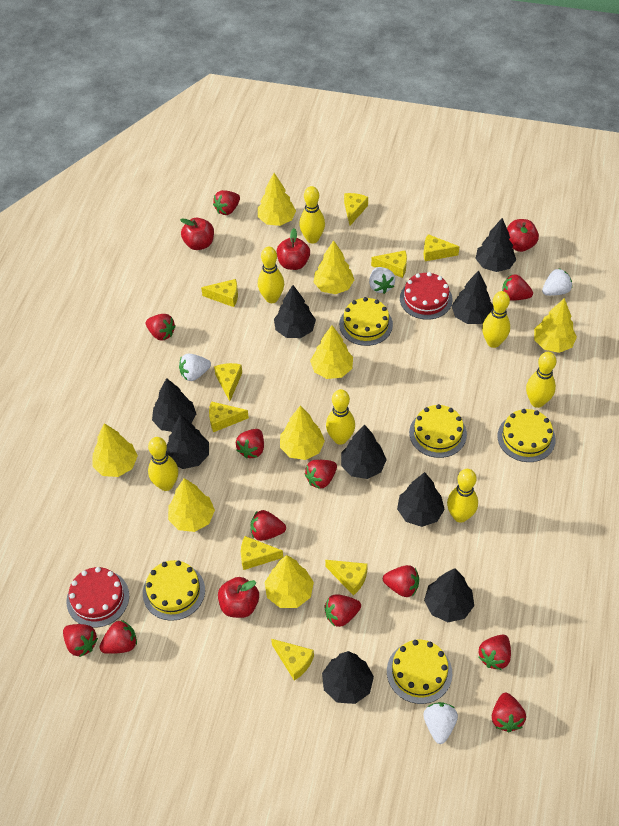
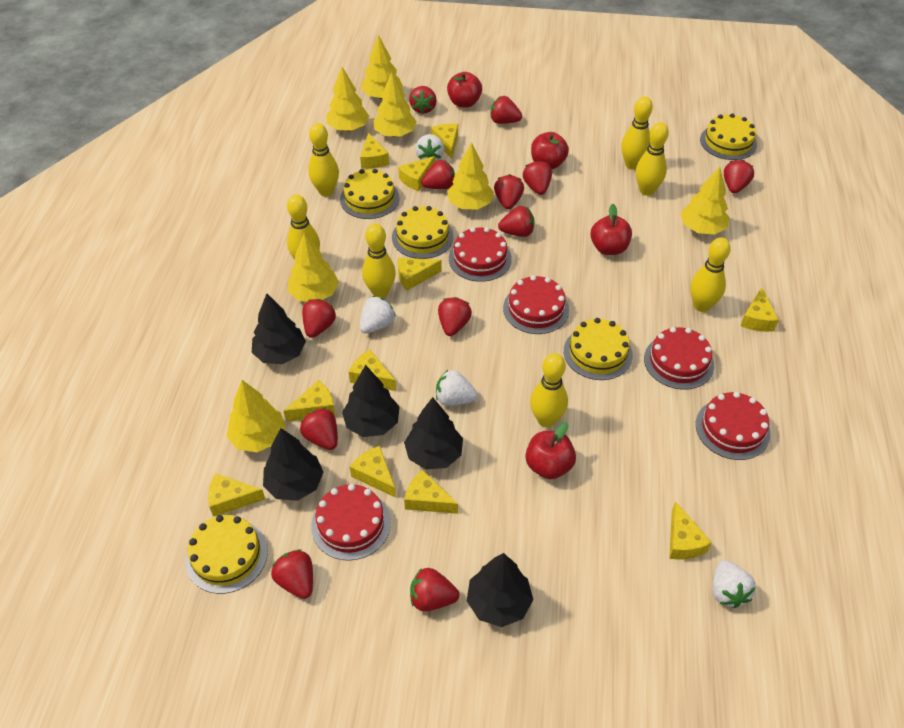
black tree: [152,378,196,432] [166,415,209,469] [274,285,316,338] [322,651,374,704] [341,424,387,479] [397,472,445,527] [424,568,474,622] [452,270,493,324] [475,218,516,272] = 9 -> [252,293,306,364] [263,428,324,501] [342,365,400,437] [404,397,463,469] [467,553,533,627] = 5
red cake: [66,567,129,628] [400,272,453,320] = 2 -> [311,484,391,561] [449,227,512,282] [503,275,569,334] [644,327,714,390] [696,392,770,460] = 5
yellow cheese: [201,279,238,307] [209,401,249,432] [214,363,242,401] [241,536,283,570] [271,639,314,681] [325,560,368,596] [344,193,368,225] [371,250,407,278] [424,234,459,261] = 9 -> [208,473,265,517] [284,380,336,422] [349,349,396,391] [350,446,396,498] [360,133,389,169] [398,156,435,191] [398,258,442,291] [404,470,458,514] [431,124,458,158] [669,501,712,560] [740,287,779,332] = 11
yellow tree: [92,423,138,477] [168,478,215,532] [258,173,296,226] [264,555,314,608] [280,406,325,460] [310,325,353,379] [314,240,354,294] [534,298,577,353] = 8 -> [226,380,286,452] [288,233,339,302] [326,67,369,131] [361,35,403,99] [373,72,417,137] [447,142,494,210] [680,167,729,234] = 7

